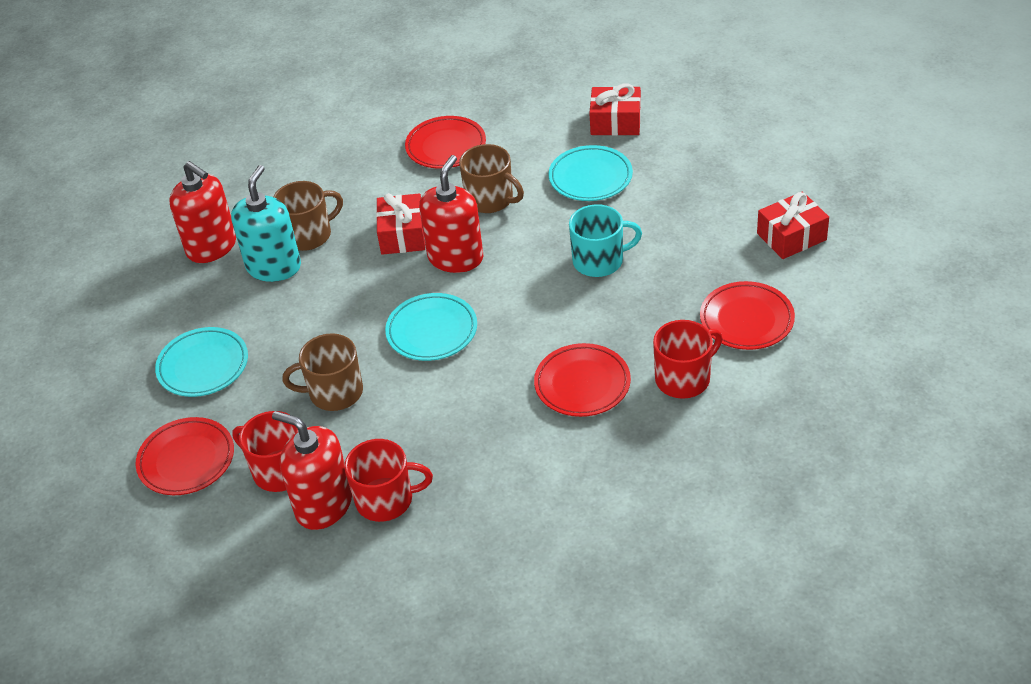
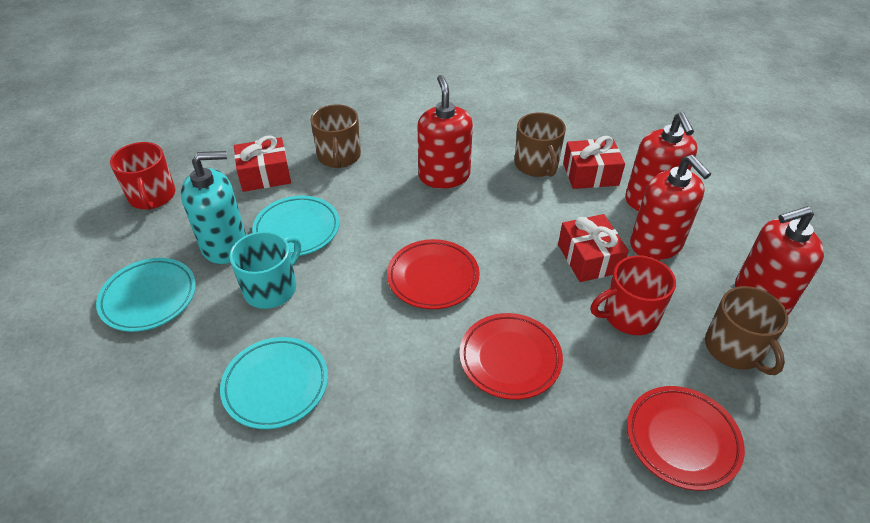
red mug: [232,411,298,492] [344,439,433,522] [653,320,723,399] = 3 -> [110,142,175,210] [591,255,676,335] = 2
red plate: [136,417,234,495] [405,116,486,169] [534,343,631,417] [700,281,795,350] = 4 -> [387,239,480,309] [459,313,563,400] [627,386,745,491] = 3
red soap dispenser: [169,161,236,263] [272,411,352,530] [419,155,483,273] = 3 -> [417,75,473,189] [625,112,697,211] [630,155,711,260] [735,206,824,315] = 4

